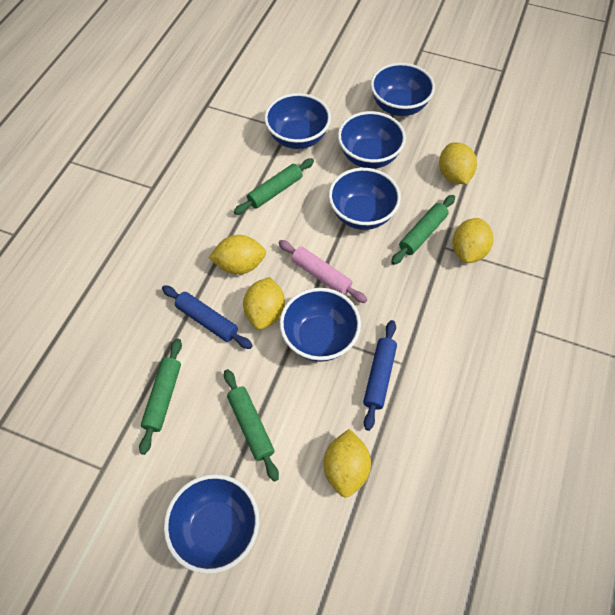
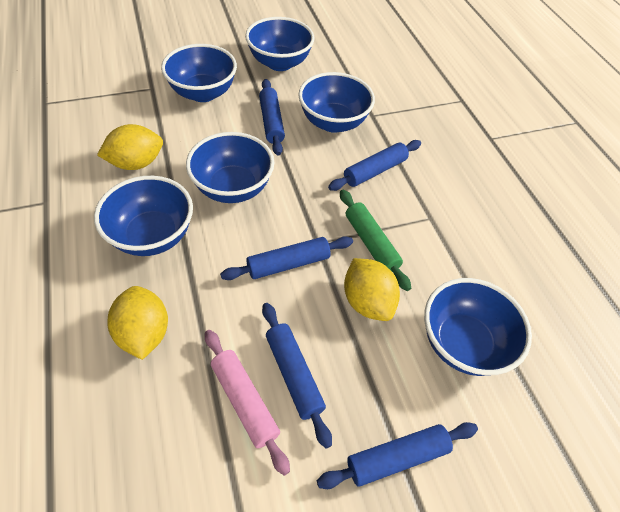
blue rolling pin: [162,285,253,349] [363,320,397,431] = 2 -> [220,236,353,280] [259,79,285,156] [262,303,332,448] [317,422,478,489] [328,140,421,191] = 5
green rolling pin: [139,339,182,455] [224,369,279,482] [234,158,314,215] [391,195,455,265] = 4 -> [340,190,411,291] = 1
yellow lemon: [208,235,266,275] [243,277,285,330] [323,429,371,498] [439,142,477,184] [453,218,493,263] = 5 -> [97,124,163,170] [107,286,168,360] [344,258,400,321] = 3

